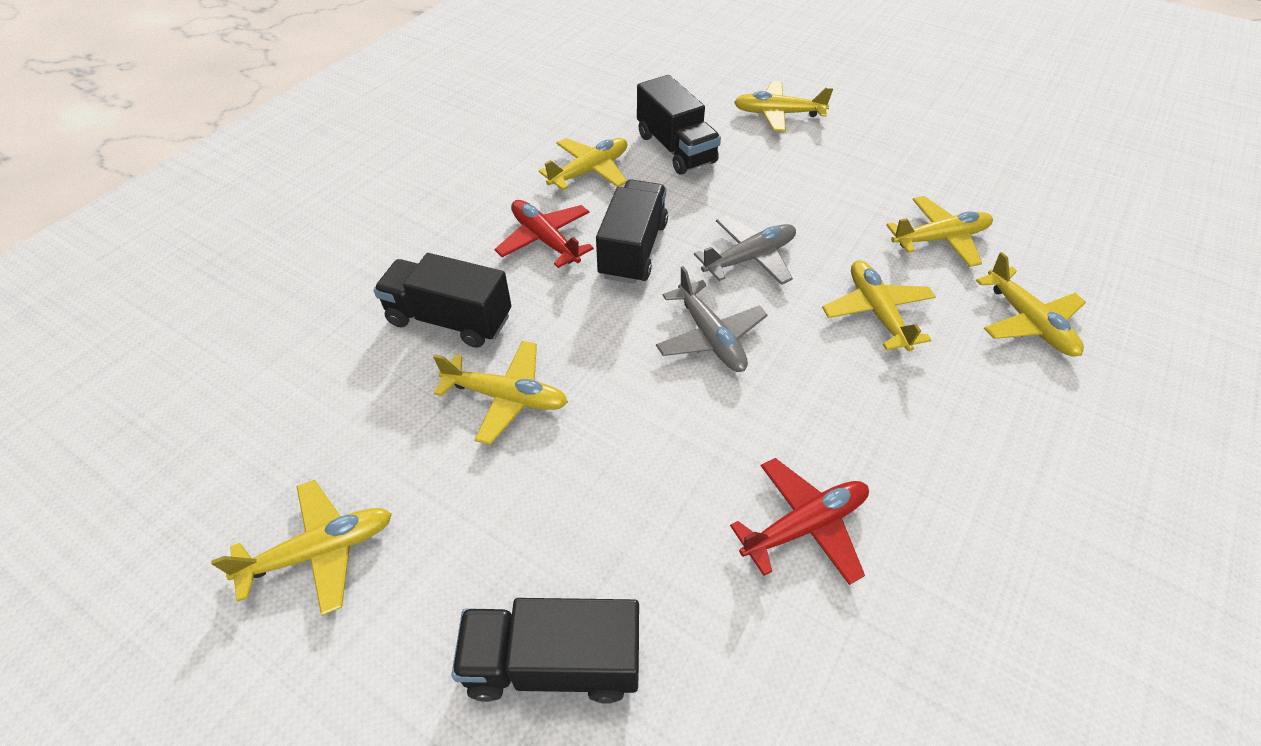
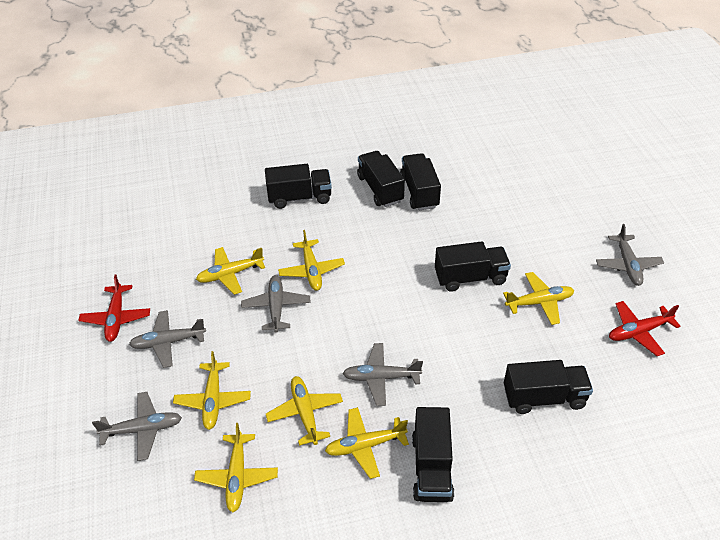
black truck: [373,253,511,348] [452,598,639,704] [596,179,668,284] [637,75,721,175] = 4 -> [265,164,332,209] [357,151,405,207] [400,153,441,210] [412,407,454,502] [435,241,511,292] [504,360,593,414] = 6
grey plane: [656,266,768,372] [694,216,796,285] = 2 -> [92,392,182,461] [129,310,206,368] [241,275,311,333] [342,343,423,406] [596,224,664,286] = 5

